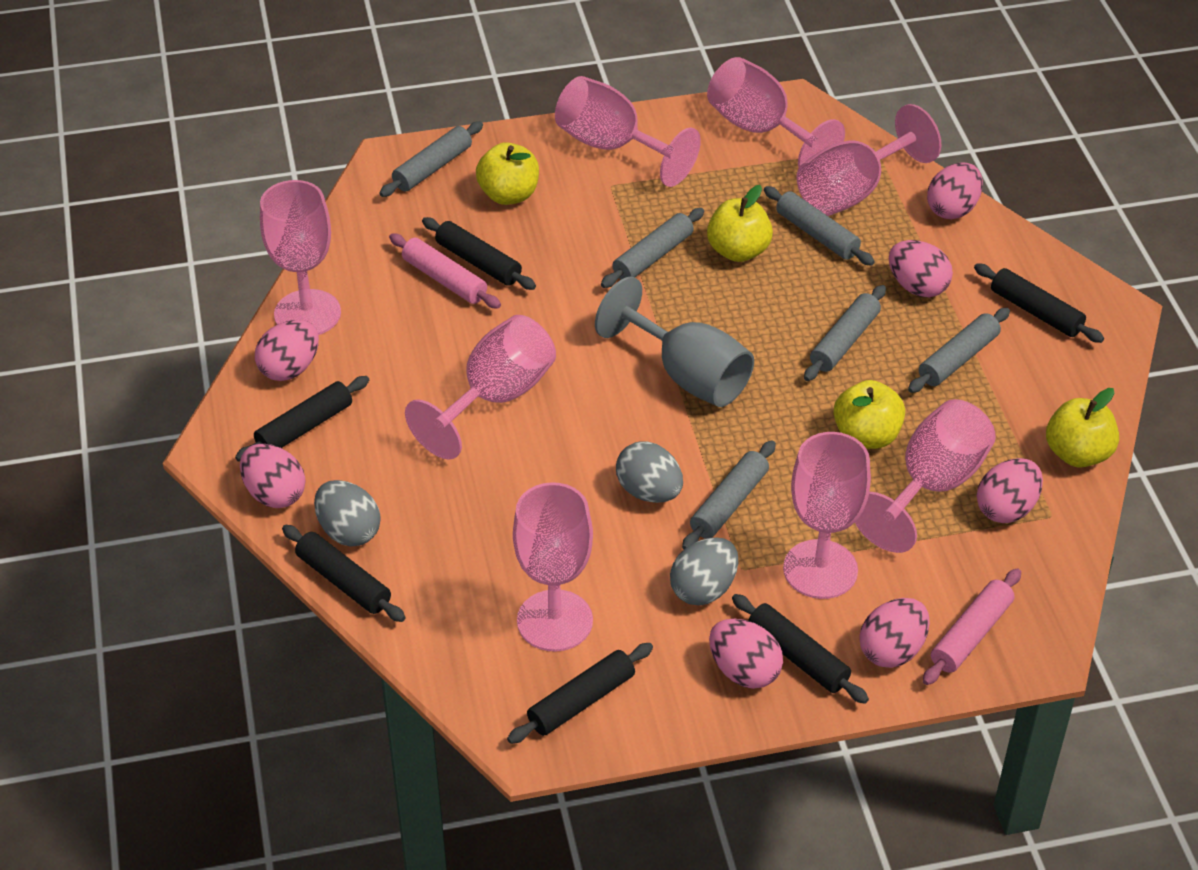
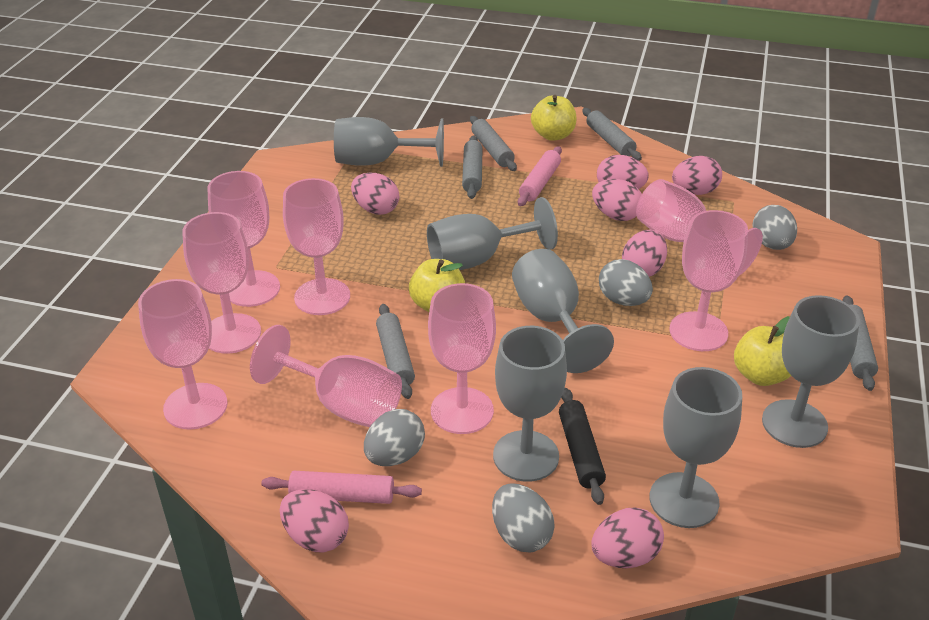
black rolling pin: [235,376,369,462] [282,525,405,622] [422,217,536,290] [507,643,653,744] [732,594,869,704] [974,263,1104,343] = 6 -> [559,388,606,505] = 1
grey egg: [314,480,381,546] [616,441,683,503] [670,537,738,605] = 3 -> [364,409,425,466] [492,483,555,553] [599,259,653,306] [752,205,797,250] = 4
grey goblet: [595,277,754,407] = 1 -> [334,117,444,167] [427,197,558,270] [493,326,567,482] [512,249,614,373] [650,367,742,528] [762,295,860,448] = 6
grey rolling pin: [379,121,483,197] [601,208,704,288] [682,440,776,549] [764,186,875,266] [804,285,886,381] [908,308,1010,393] = 6 -> [376,304,415,399] [462,136,483,199] [470,116,517,171] [582,108,642,161] [842,295,878,391] = 5
yellow apple: [476,142,539,205] [707,185,773,262] [834,380,905,449] [1046,388,1119,468] = 4 -> [409,259,465,312] [531,95,577,141] [734,316,791,386] = 3

